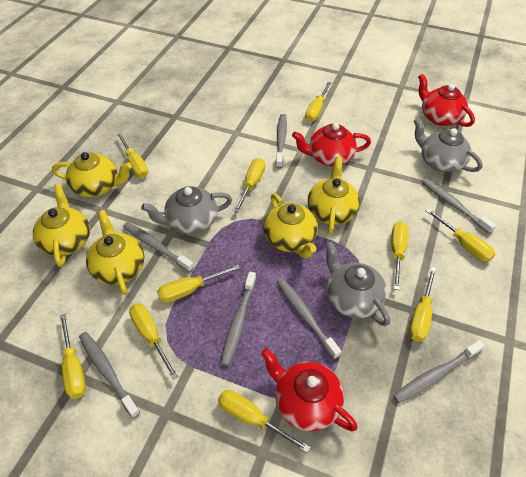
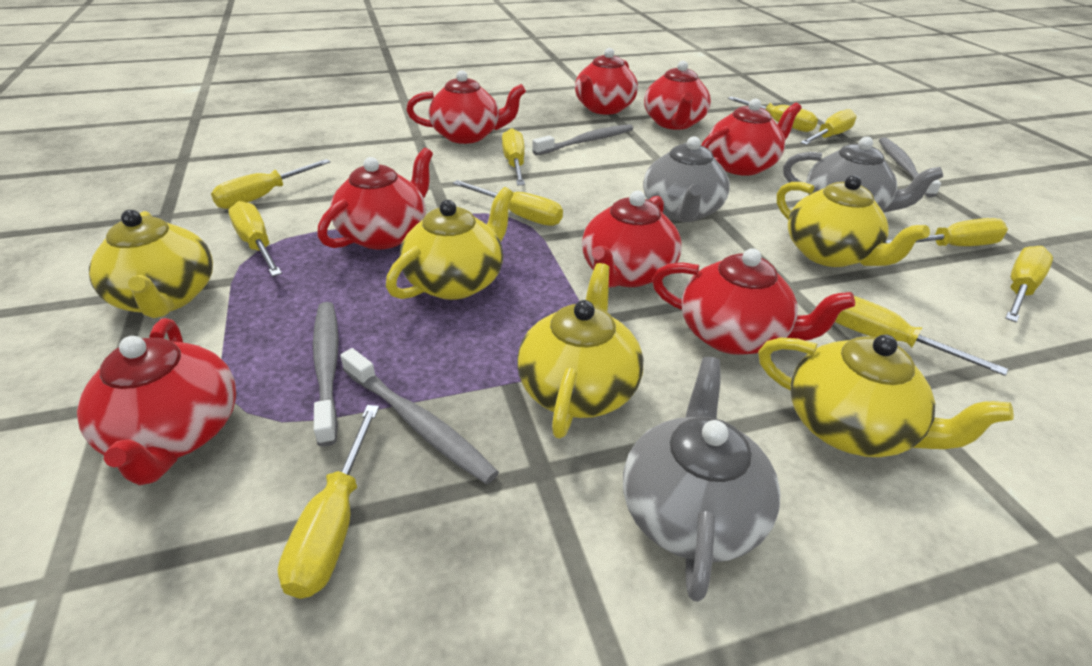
grey toothbrush: [79,332,141,418] [123,222,194,272] [220,271,256,366] [276,114,287,168] [277,278,341,359] [393,340,485,403] [421,178,496,234] = 7 -> [313,302,339,447] [340,348,499,485] [532,124,633,155] [879,137,941,198] = 4
red teapot: [261,348,358,432] [292,123,371,166] [418,74,475,127] = 3 -> [77,318,236,485] [317,148,433,249] [406,70,526,144] [575,48,638,115] [582,191,681,288] [644,61,711,130] [652,248,855,355] [701,99,802,176] = 8

